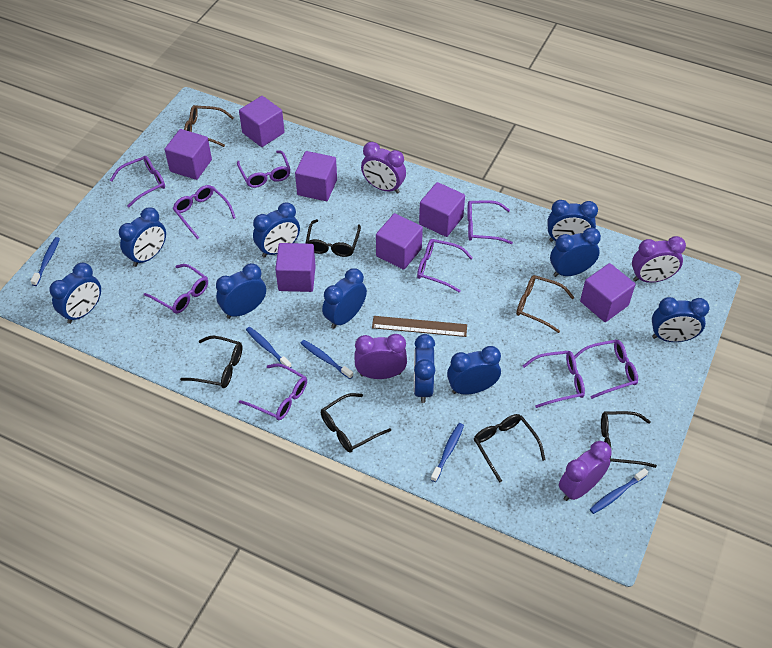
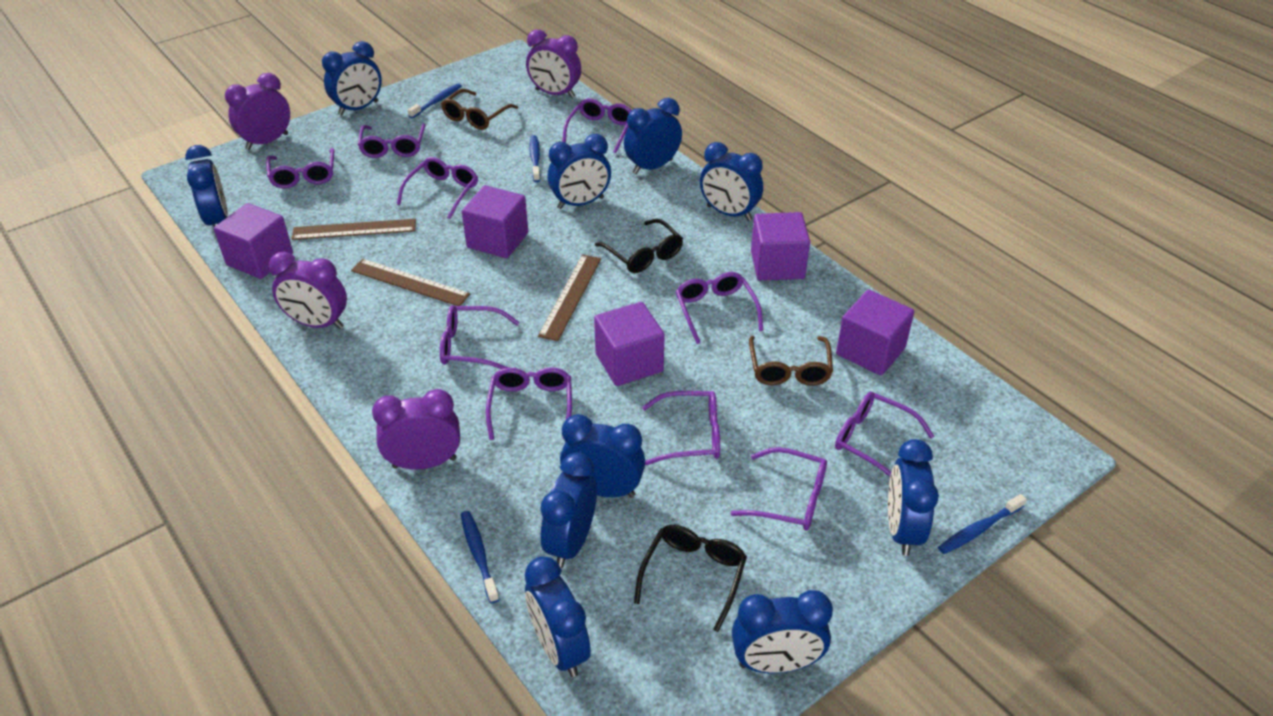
black glasses: [180,336,243,388] [305,219,361,257] [321,393,391,453] [474,414,545,483] [601,411,657,468] = 5 -> [595,219,683,273] [634,525,747,632] = 2
blue toothbrush: [31,237,60,286] [246,327,292,368] [301,340,353,379] [431,423,464,482] [590,468,648,514] = 5 -> [408,83,462,119] [461,511,500,603] [530,135,541,182] [938,494,1027,554] = 4
brown ruler: [372,316,467,337] = 1 -> [291,219,416,240] [351,259,470,306] [538,254,601,341] = 3
purple cube: [165,129,212,180] [239,96,285,147] [275,243,316,292] [295,151,337,201] [376,213,423,270] [419,182,465,237] [580,263,635,322] = 7 -> [214,203,293,279] [462,185,528,258] [594,302,665,386] [751,212,810,281] [836,290,914,375] = 5
purple glasses: [110,156,165,207] [144,264,208,314] [173,185,236,239] [237,150,291,188] [239,363,307,420] [417,239,473,293] [467,200,513,244] [523,351,585,408] [574,340,638,399] = 9 -> [266,148,334,188] [358,124,426,158] [397,157,478,219] [440,305,519,369] [486,367,572,440] [562,98,632,153] [642,391,720,465] [676,272,763,344] [731,447,827,530] [835,392,934,477] = 10

